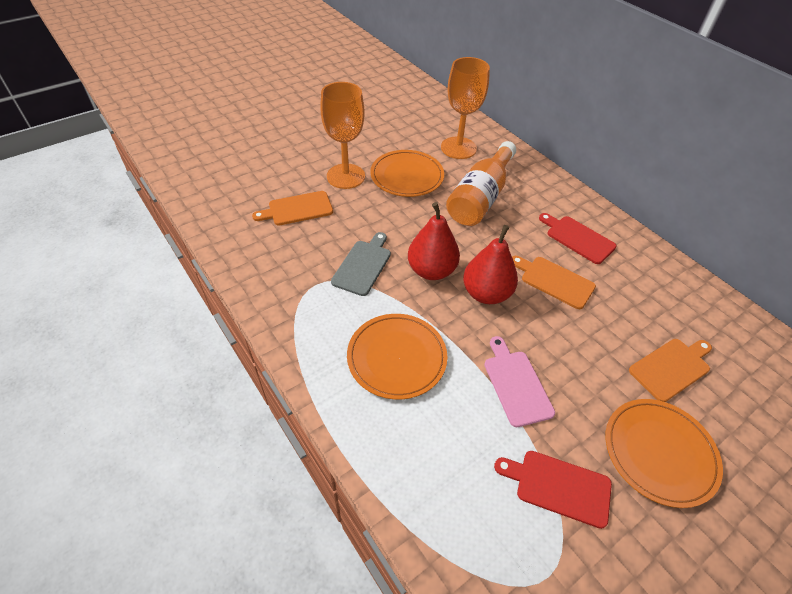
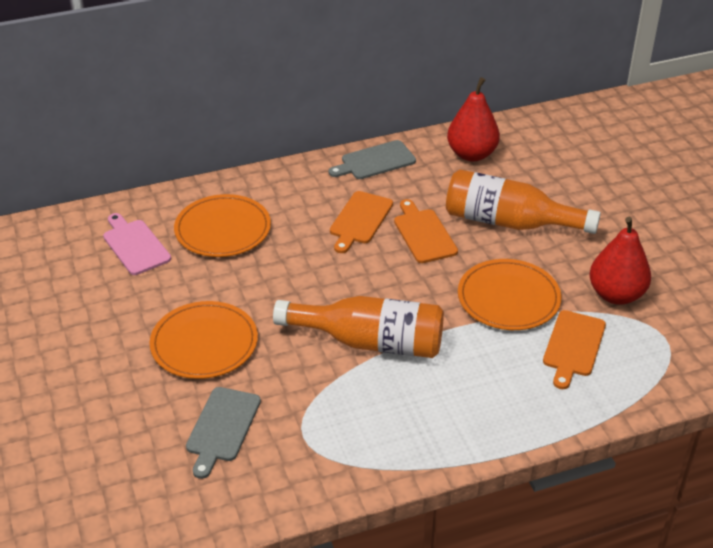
grey cutting board: [331,232,391,296] = 1 -> [186,387,261,479] [329,140,416,179] = 2
orange bottle: [446,141,516,226] = 1 -> [273,296,444,358] [446,169,601,234] = 2
orange goblet: [320,82,365,189] [441,57,490,159] = 2 -> none = 0
red cutting board: [494,451,612,529] [539,213,617,264] = 2 -> none = 0

